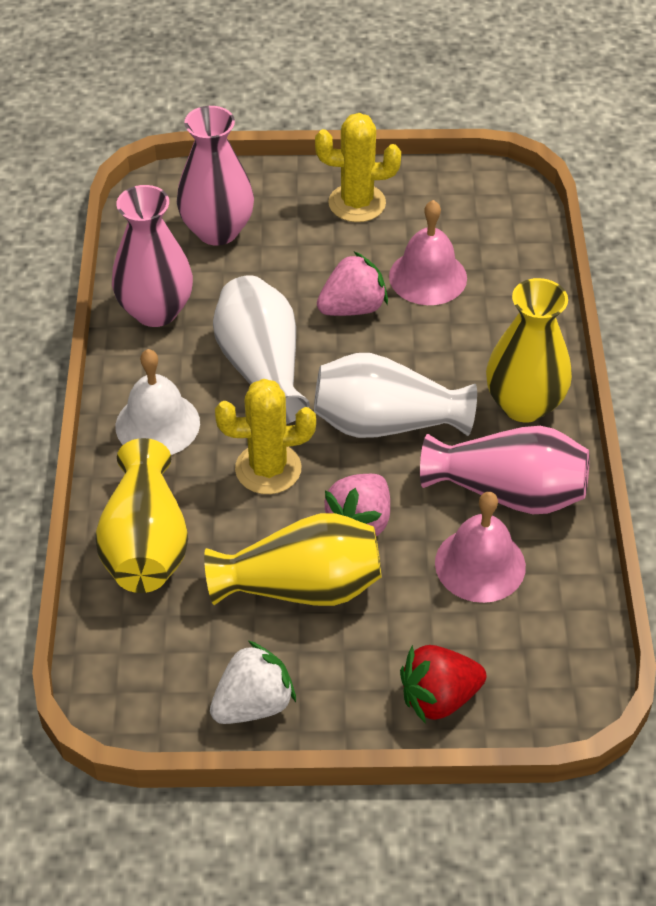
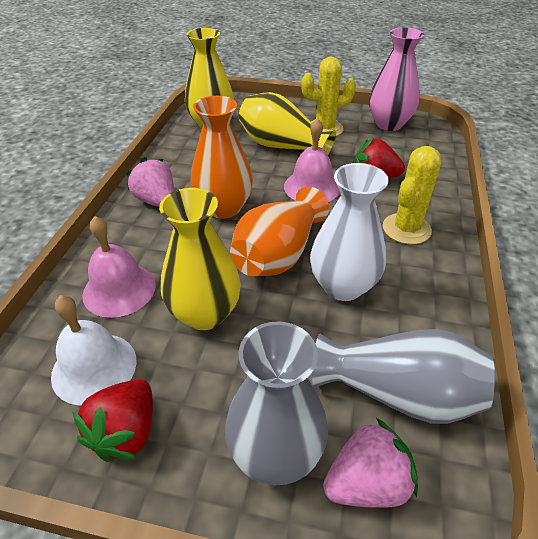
grey vase: none = 0 -> [225,321,328,485] [312,329,495,424] = 2
orange vase: none = 0 -> [190,96,253,219] [230,186,329,276] = 2
pink vase: [112,185,193,327] [177,106,254,245] [420,426,589,514] = 3 -> [369,27,424,131] = 1
red strawberry: [400,645,486,724] = 1 -> [72,380,153,462] [355,138,405,179] = 2
white strawberry: [210,641,296,724] = 1 -> none = 0
white vase: [213,275,310,424] [314,353,477,438] = 2 -> [310,163,389,301] = 1

